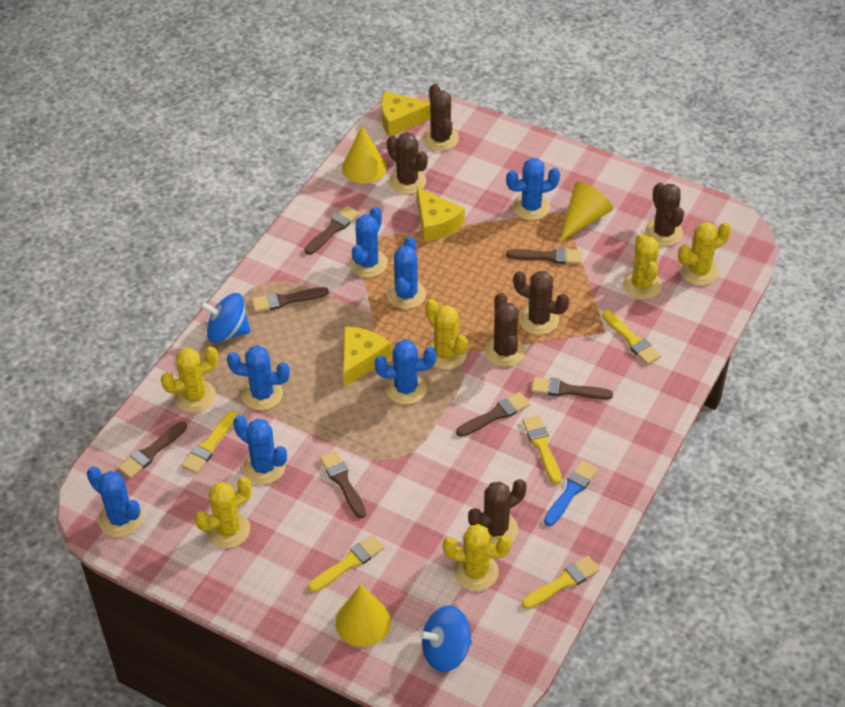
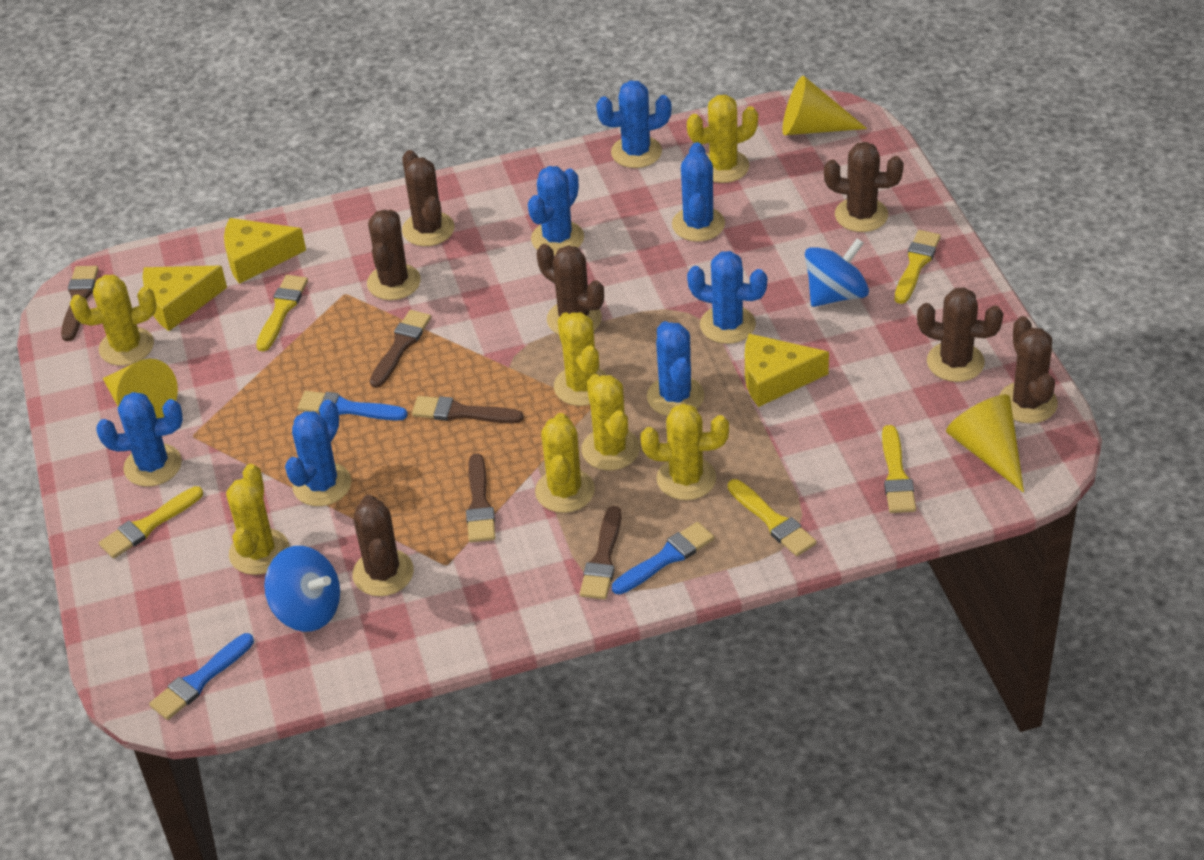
blue brush: [544,461,598,526] = 1 -> [149,633,254,720] [298,391,408,421] [612,522,714,594] = 3
brown brush: [118,421,187,479] [251,287,329,312] [304,206,360,255] [320,450,366,518] [456,392,530,437] [506,248,582,264] [531,377,613,400] = 7 -> [61,266,98,341] [370,310,431,388] [412,396,524,423] [466,453,496,542] [580,506,621,600] = 5
brown cactus: [387,132,428,194] [422,84,459,151] [468,479,527,544] [484,293,525,367] [513,271,569,335] [645,183,684,246] = 6 -> [352,495,414,596] [367,210,421,300] [402,150,455,246] [537,244,604,335] [824,142,904,232] [917,287,1003,382] [1000,316,1058,424] = 7
yellow cactus: [161,346,218,413] [195,477,251,548] [425,299,468,370] [443,524,511,591] [622,234,662,300] [678,222,731,286] = 6 -> [70,275,157,366] [226,464,289,575] [535,413,595,513] [554,312,608,406] [581,374,640,470] [641,404,729,500] [687,95,758,183] = 7

